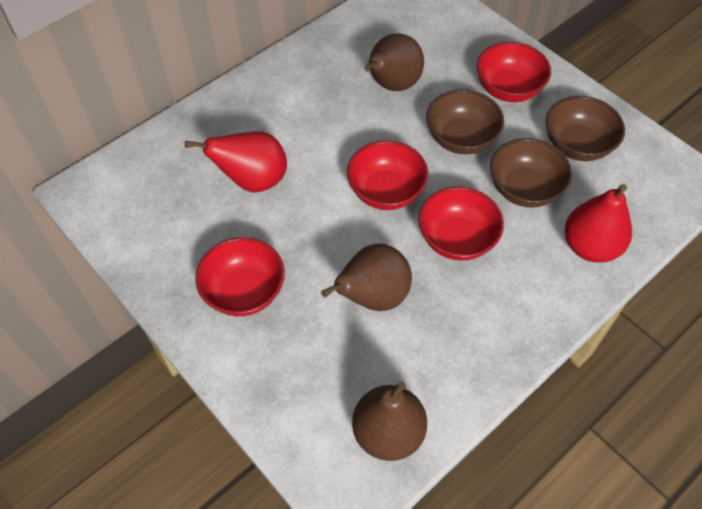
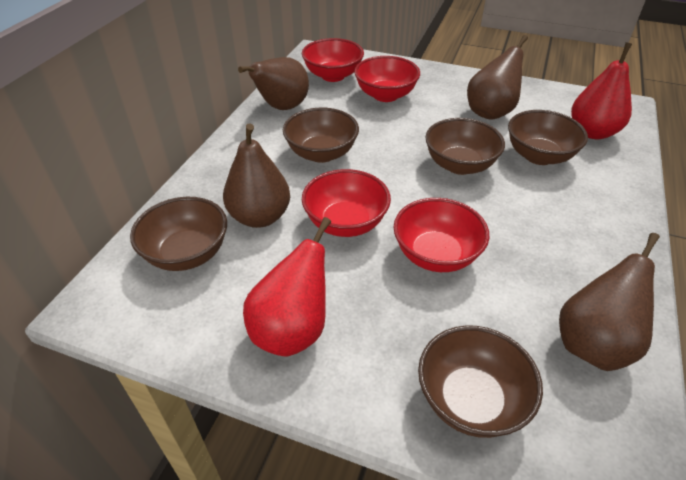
brown bowl: [426,90,504,154] [490,138,572,207] [546,96,625,161] = 3 -> [130,197,227,271] [283,108,359,163] [418,325,543,438] [425,118,505,175] [508,110,588,165] = 5
brown pear: [321,244,412,311] [352,381,427,461] [364,34,424,91] = 3 -> [223,124,290,228] [238,57,309,110] [467,35,528,120] [559,233,660,371] = 4

